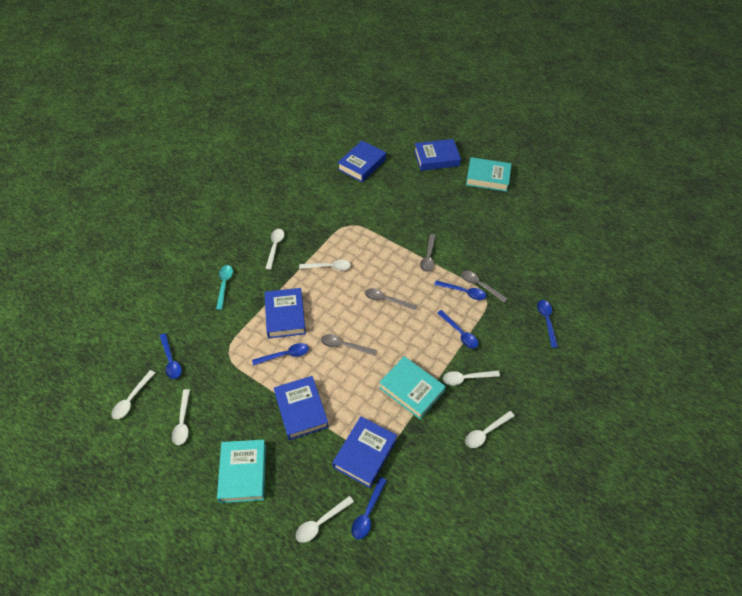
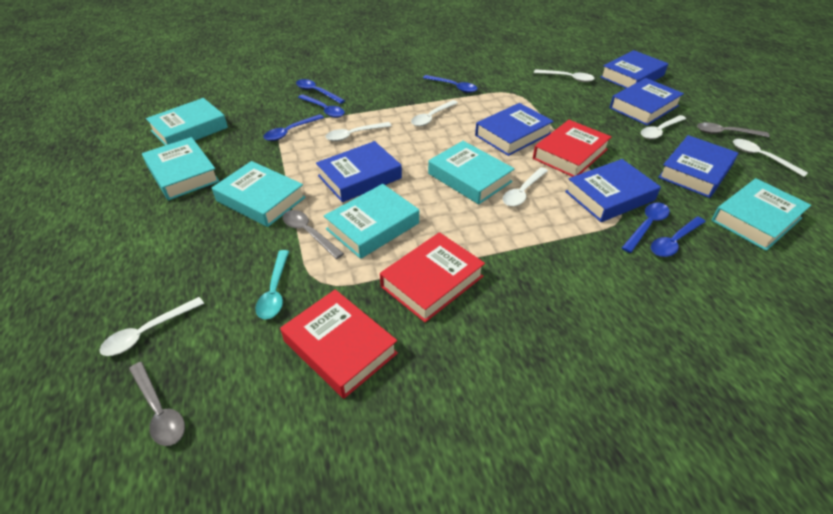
blue book: [265,288,306,338] [274,376,329,440] [332,417,397,488] [338,141,386,182] [414,139,461,171] = 5 -> [316,141,402,202] [475,103,554,156] [565,159,661,222] [600,50,668,88] [610,78,684,126] [658,135,738,198] = 6
grey spoon: [321,334,376,356] [365,288,417,310] [420,234,436,272] [461,271,508,303] = 4 -> [129,362,185,446] [283,210,344,259] [697,122,770,137] = 3
red book: none = 0 -> [280,289,398,399] [380,232,485,322] [533,120,612,177] = 3
turquoise book: [217,440,266,503] [379,356,446,420] [466,157,511,192] = 3 -> [142,137,220,200] [146,98,228,145] [212,161,306,227] [324,184,419,259] [428,141,515,204] [711,178,811,251] = 6

